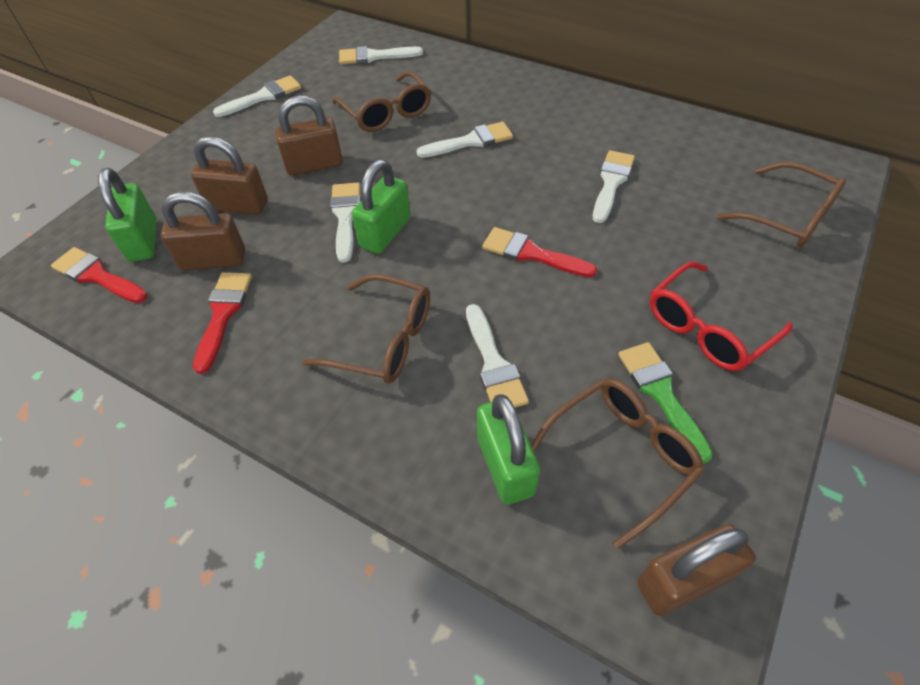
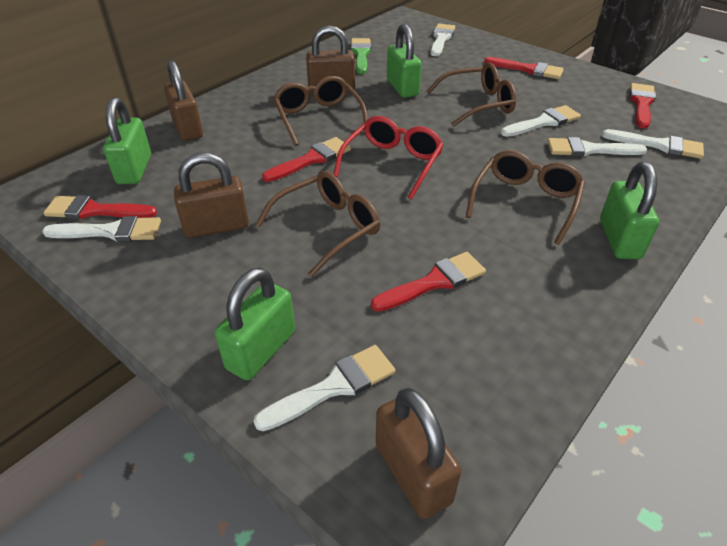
green padlock: [98,168,157,262] [352,159,411,254] [477,394,540,505] = 3 -> [103,97,151,184] [215,268,295,380] [387,24,422,98] [600,162,659,259] = 4
red brush: [51,247,147,303] [193,272,252,374] [482,227,597,277] = 3 -> [43,195,157,219] [262,137,351,182] [371,252,486,312] [484,57,564,79] [630,83,656,129] = 5

